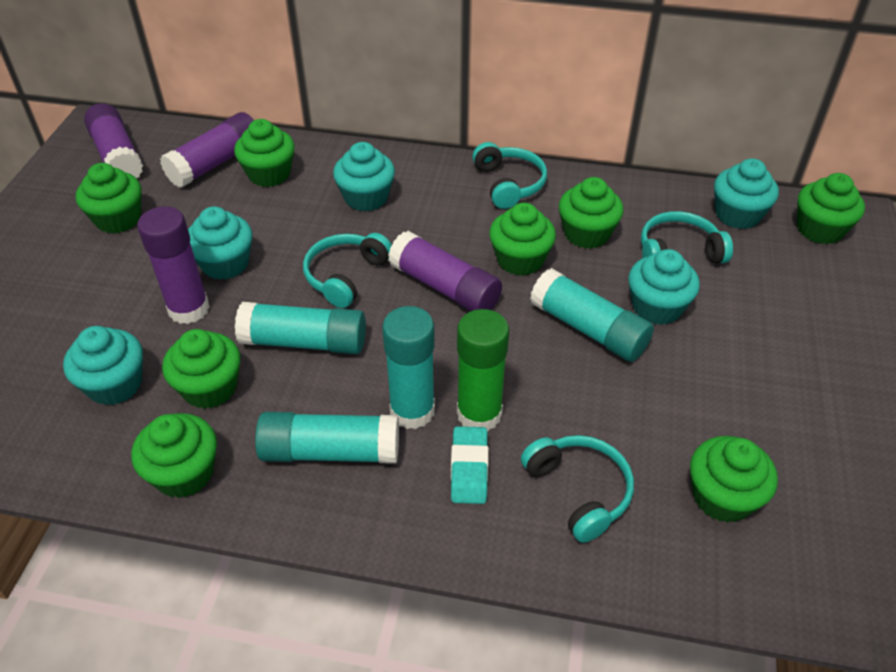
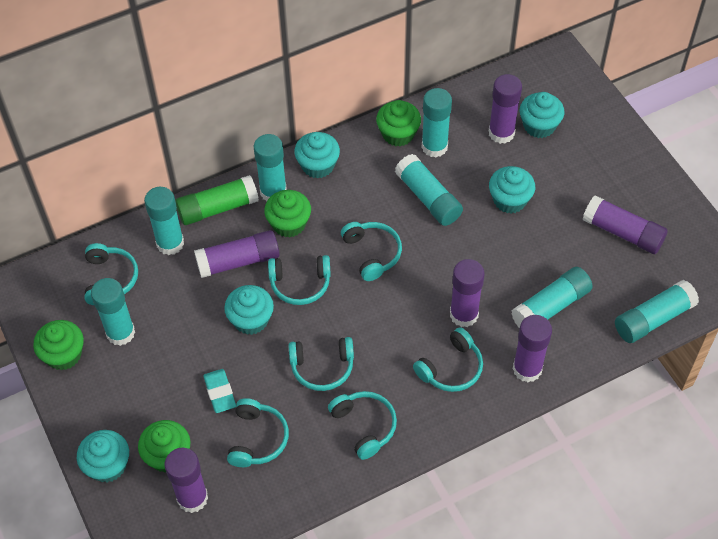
green cupcake: [76,163,142,234] [131,413,217,498] [162,329,240,409] [234,119,295,187] [489,203,556,276] [559,177,623,249] [690,436,778,523] [797,173,865,244] = 8 -> [33,320,84,370] [138,420,191,473] [264,190,311,238] [376,100,421,146] = 4
purple glue stick: [84,103,143,178] [137,206,210,324] [160,112,254,188] [388,231,502,312] = 4 -> [164,448,208,513] [194,230,280,278] [450,259,485,327] [488,74,522,144] [513,315,552,382] [583,195,668,254] = 6
turquoise glue stick: [235,302,366,354] [255,412,399,464] [382,306,435,429] [530,268,654,362] = 4 -> [91,278,135,346] [144,187,184,255] [254,134,287,202] [395,154,463,226] [422,88,452,157] [511,267,593,328] [615,280,699,343] = 7
turquoise headphones: [303,233,392,308] [472,142,547,209] [521,435,634,543] [641,211,733,264] = 4 -> [84,243,138,305] [227,398,289,467] [268,255,331,305] [288,337,354,391] [328,391,397,460] [341,222,402,281] [413,327,483,392] = 7

